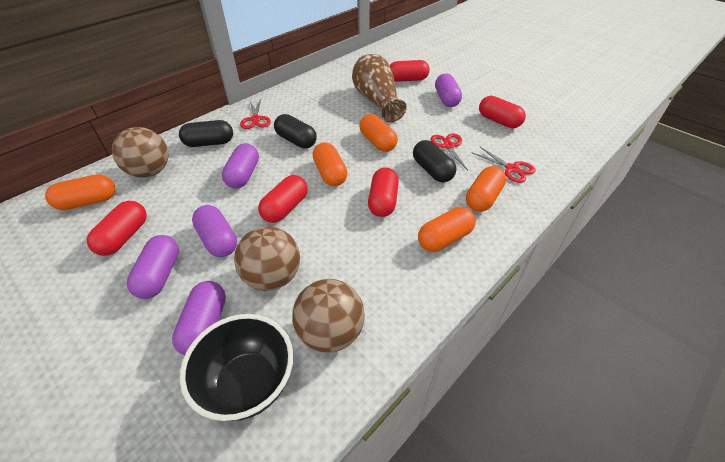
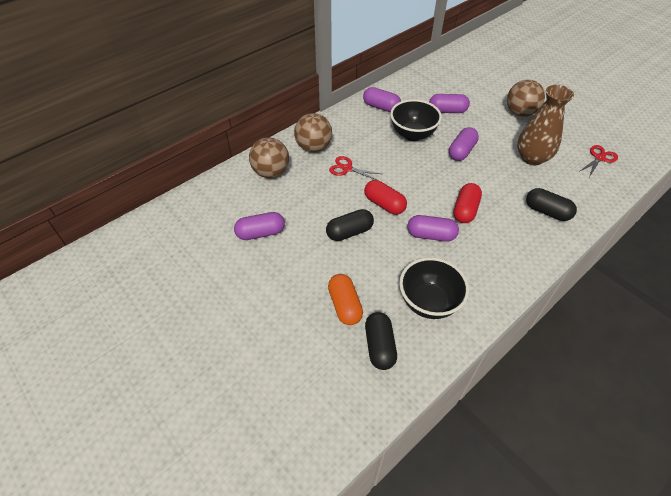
black bowl: [180,314,293,421] = 1 -> [390,99,442,141] [399,257,469,319] = 2
orange capsule: [45,174,115,210] [313,142,347,186] [359,114,398,152] [418,207,476,252] [466,166,506,212] = 5 -> [328,274,363,325] = 1
red capsule: [87,201,147,256] [258,175,308,223] [368,167,399,217] [390,60,430,82] [479,96,526,128] = 5 -> [364,180,407,215] [453,183,482,223] = 2
red scissors: [240,99,271,129] [430,133,468,170] [473,146,536,183] = 3 -> [329,156,381,180] [580,145,618,176] = 2

